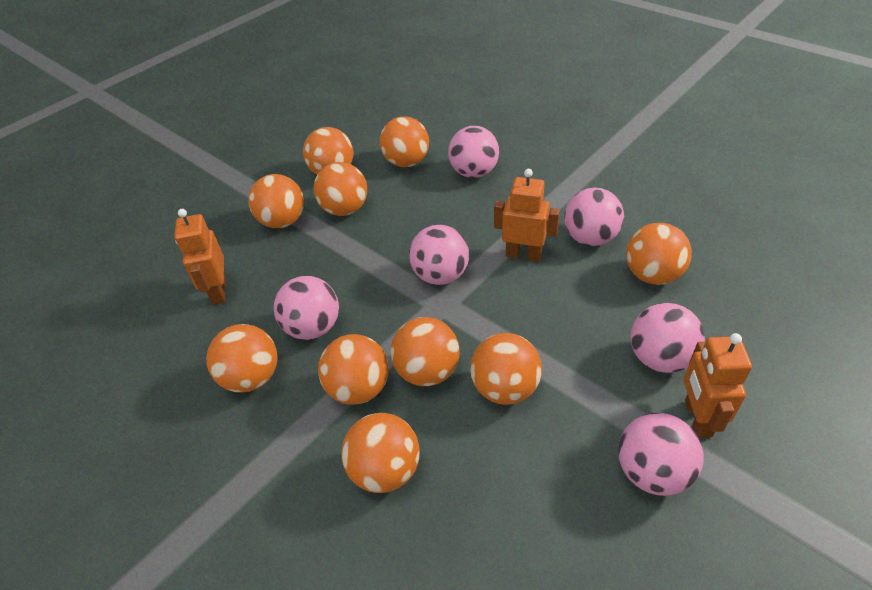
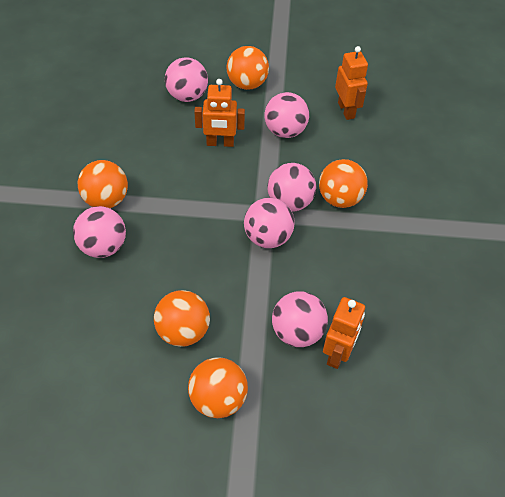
orange ball: [206,324,278,393] [248,174,304,228] [303,127,353,174] [314,162,367,216] [318,334,389,405] [341,413,420,493] [380,116,429,167] [391,317,460,386] [470,333,542,405] [626,223,692,285] = 10 -> [78,160,128,208] [154,290,210,347] [188,357,248,418] [227,46,269,90] [319,159,368,208] = 5

